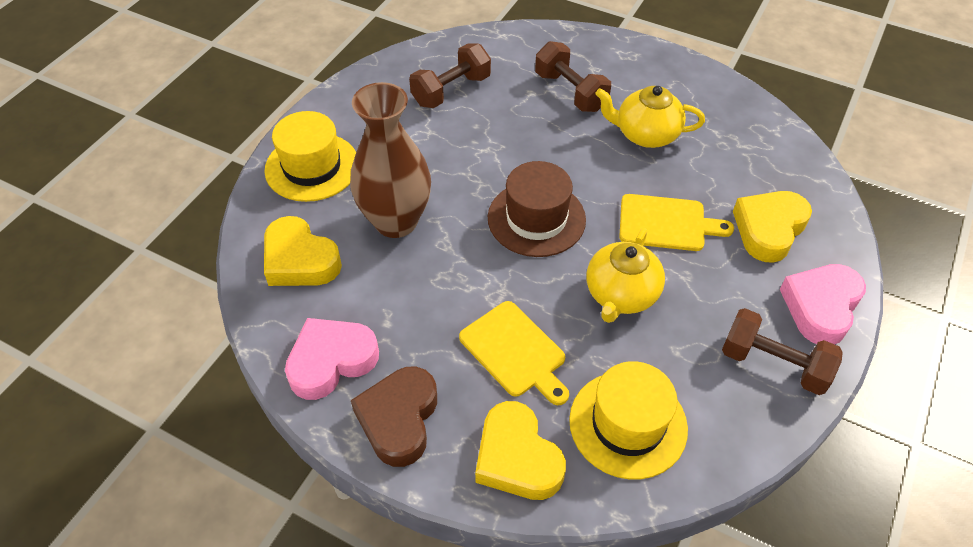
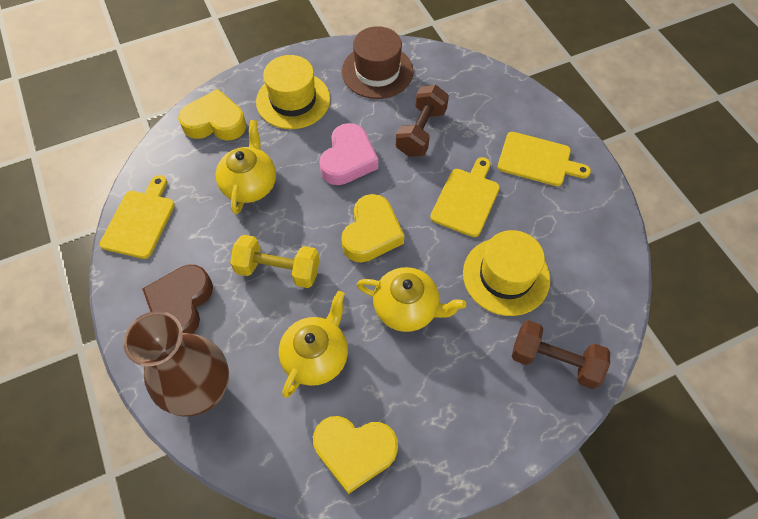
brown dumbbell: [409,43,491,108] [535,41,611,112] [722,308,843,395] = 3 -> [396,85,449,157] [512,320,610,389] = 2
pink heart: [285,318,379,400] [780,264,866,344] = 2 -> [319,123,378,185] = 1
yellow cutting board: [459,301,569,405] [619,194,734,251] = 2 -> [100,175,175,259] [430,157,500,237] [498,132,591,186] = 3
yellow dumbbell: none = 0 -> [230,235,320,288] = 1
yellow teapot: [587,228,665,323] [596,86,705,148] = 2 -> [216,120,276,214] [279,291,348,397] [357,267,466,332] = 3

